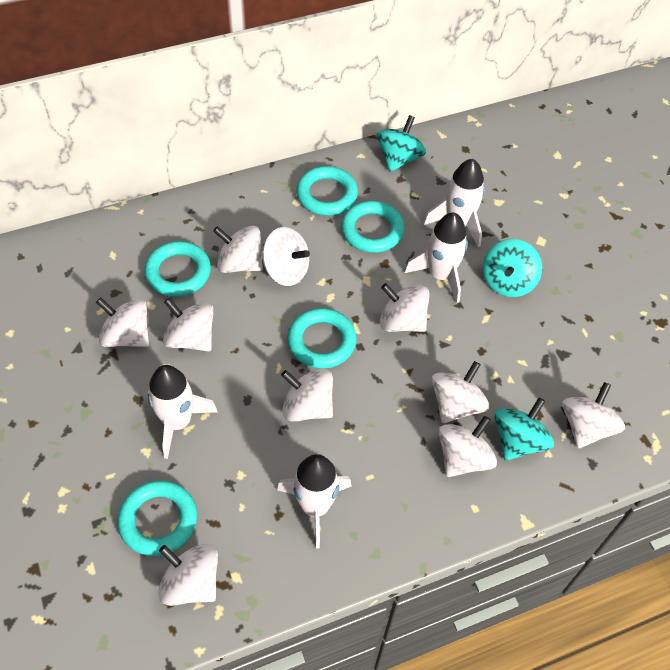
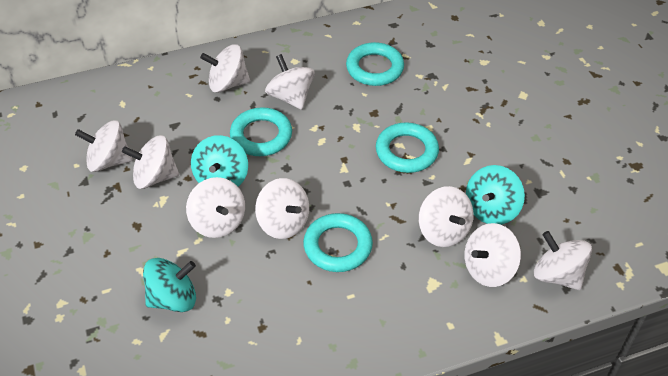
turquoise ring: [117,480,197,556] [144,241,211,297] [287,308,357,369] [296,166,358,216] [341,201,405,253] = 5 -> [230,107,292,156] [303,213,373,272] [346,42,404,86] [376,122,439,173] = 4
white rocket: [148,365,218,459] [277,454,352,548] [404,212,468,303] [423,159,485,247] = 4 -> none = 0
white spinning top: [96,297,149,347] [158,544,218,606] [163,298,214,351] [213,226,263,273] [262,227,310,286] [281,368,333,422] [380,283,430,332] [431,361,489,423] [439,416,497,477] [562,382,625,448] = 10 -> [75,120,133,172] [122,135,179,189] [186,177,245,238] [200,44,250,93] [255,178,309,239] [265,54,315,110] [418,186,474,247] [464,223,521,287] [534,231,592,290] = 9

